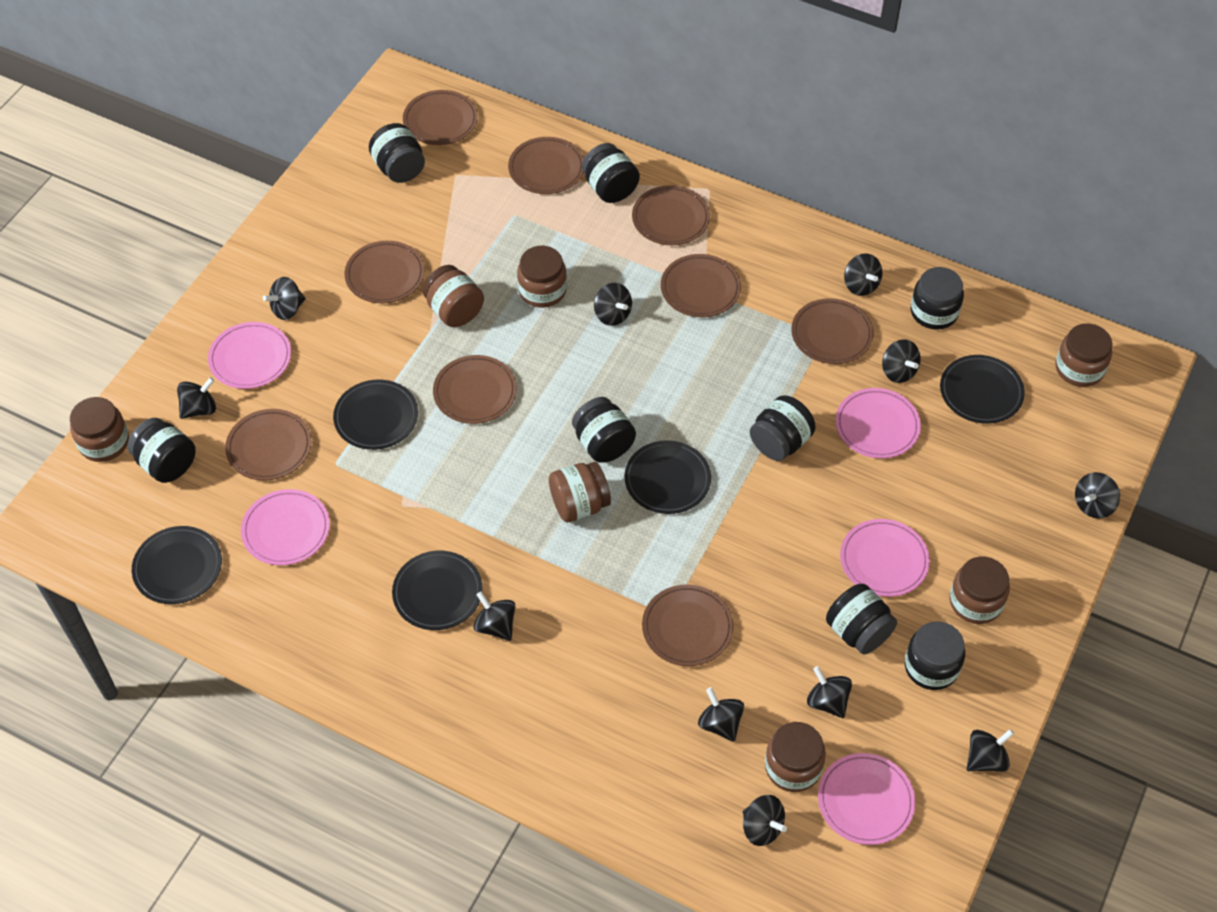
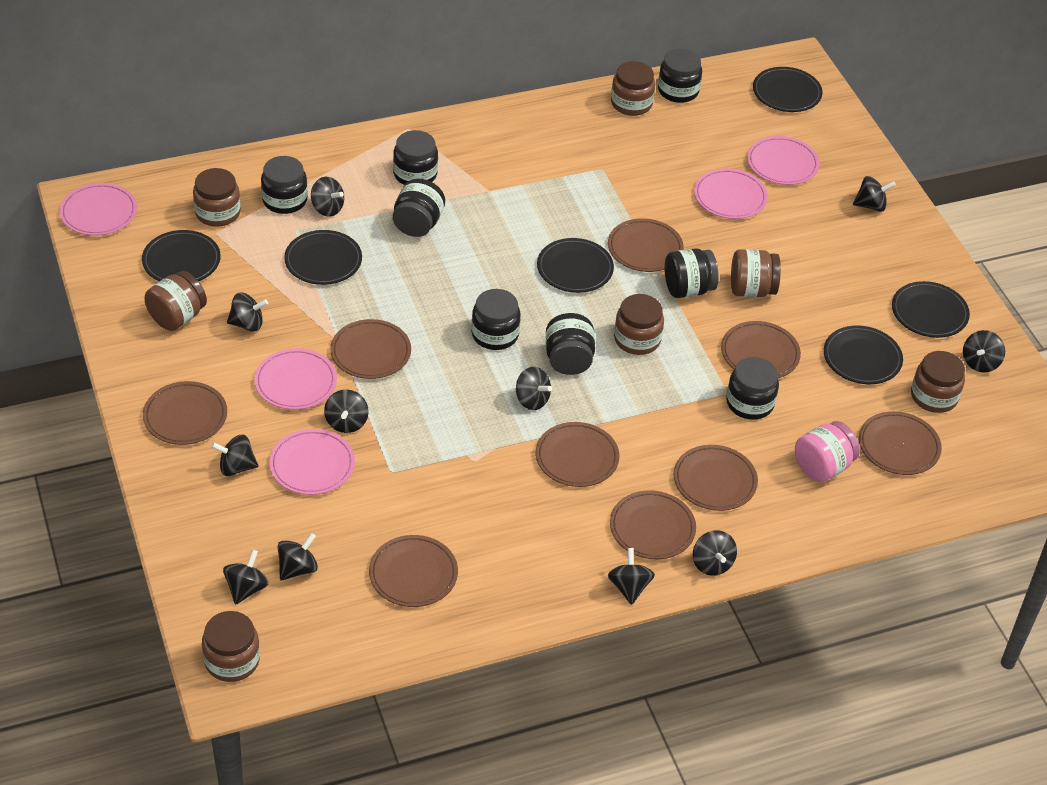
black plate: [132,526,222,604] [333,380,418,450] [392,551,483,630] [625,440,711,514] [940,355,1025,424] = 5 -> [142,230,221,281] [284,230,362,285] [537,238,614,293] [753,67,822,112] [824,326,903,384] [892,281,970,338] = 6
pink jar: none = 0 -> [795,421,860,482] = 1

